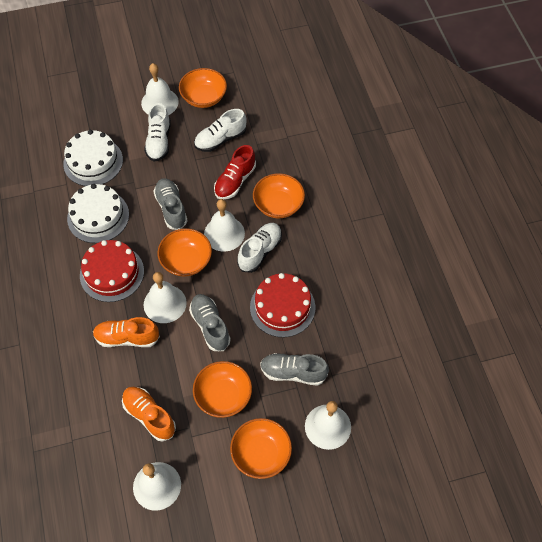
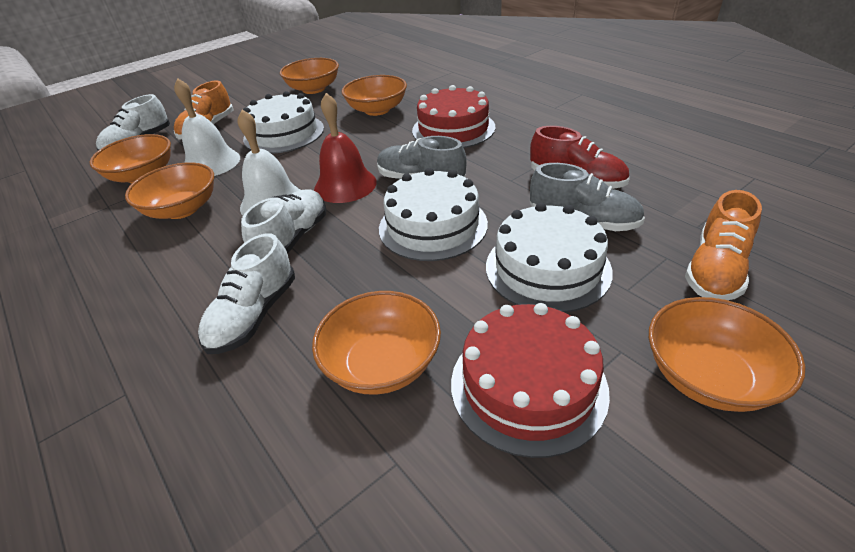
grey shoe: [153,178,188,230] [189,294,231,351] [260,353,329,386] = 3 -> [377,136,467,180] [530,163,645,231] = 2
orange bowl: [158,228,212,277] [179,68,227,108] [193,361,252,418] [230,418,292,479] [253,173,305,218] = 5 -> [90,134,171,183] [125,162,214,219] [280,58,339,94] [312,291,441,395] [342,75,407,116] [649,297,805,412] = 6
red bell: none = 0 -> [314,93,377,203] = 1
white bell: [133,462,181,511] [141,63,179,115] [144,272,187,323] [204,199,245,252] [305,401,351,450] = 5 -> [174,78,240,176] [237,109,300,216] = 2
white cake: [63,130,123,186] [67,184,129,243] = 2 -> [243,91,324,154] [379,168,488,261] [486,203,613,313] = 3

